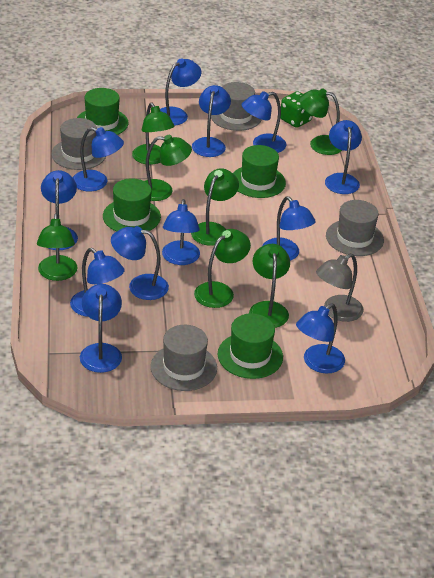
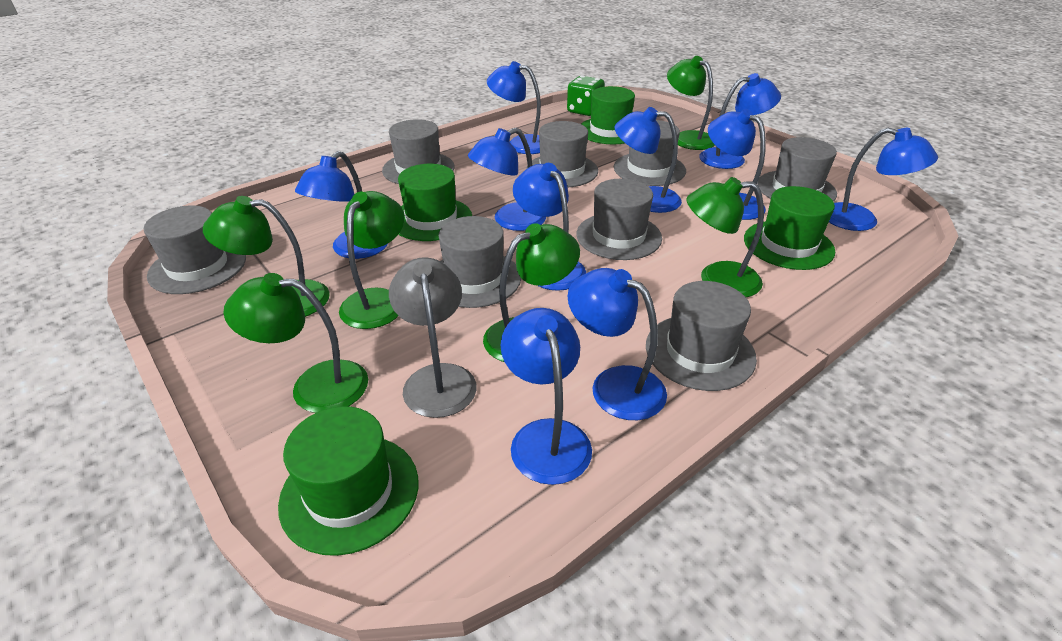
blue lamp: [41,170,78,250] [70,248,125,317] [73,127,124,191] [80,284,122,373] [111,226,169,300] [160,58,201,126] [162,199,200,265] [192,85,231,157] [241,91,287,153] [262,196,316,261] [296,304,345,373] [325,120,362,194] = 12 -> [295,151,388,259] [468,128,546,231] [487,61,541,154] [501,308,592,485] [513,163,586,291] [568,268,667,420] [614,107,682,213] [699,73,781,169] [708,109,766,220] [829,128,938,231] = 10
green lamp: [37,213,77,281] [132,103,175,165] [145,135,192,201] [191,168,239,246] [194,229,251,308] [249,244,290,328] [299,88,342,155] = 7 -> [203,196,330,317] [223,273,368,413] [339,191,404,329] [483,223,580,362] [667,56,715,150] [686,177,764,297] = 6
grey hat: [51,118,106,170] [151,325,217,391] [211,82,262,131] [326,200,384,256] = 4 -> [144,205,246,294] [382,119,455,184] [439,216,521,308] [526,121,598,188] [576,179,662,260] [614,120,686,186] [646,281,757,391] [757,137,837,202] = 8

